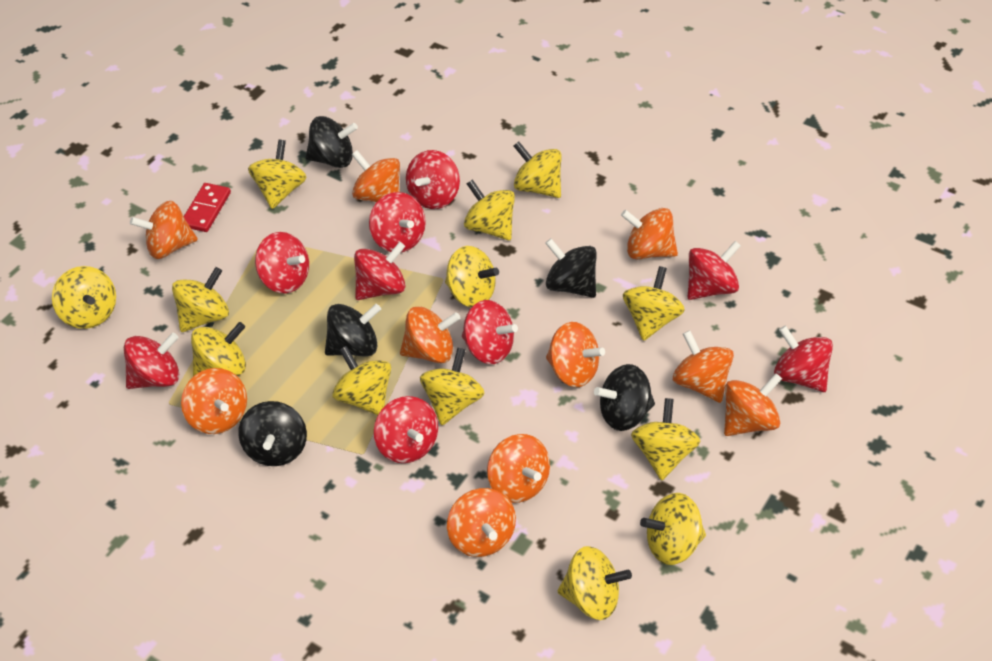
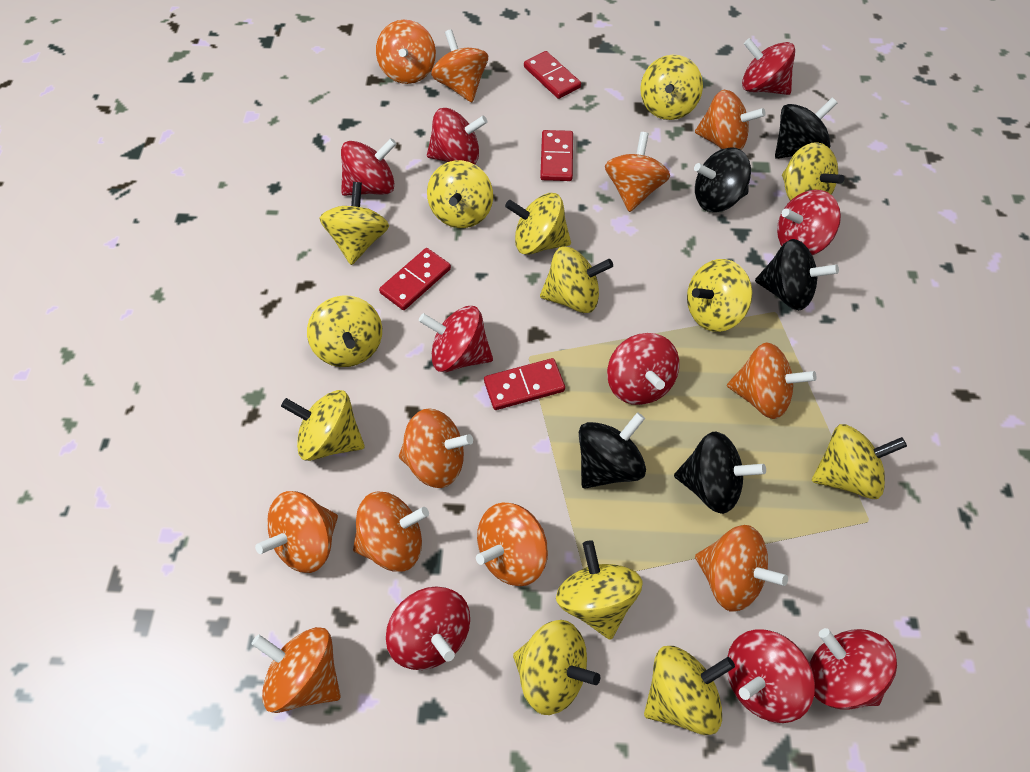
orange spinning top: [130,201,198,259] [181,368,247,434] [352,150,400,202] [400,306,461,363] [447,488,516,557] [487,434,550,503] [546,322,605,387] [621,208,678,259] [673,330,734,403] [724,373,782,436] = 10 -> [251,627,341,713] [255,491,338,573] [353,491,429,572] [376,20,436,84] [399,408,473,488] [431,29,488,102] [476,503,548,586] [605,132,670,212] [695,90,766,150] [695,525,788,612] [727,342,817,419] = 11
red domino: [184,183,231,232] = 1 -> [379,248,451,310] [484,358,565,410] [524,51,581,99] [540,130,573,181] = 4

